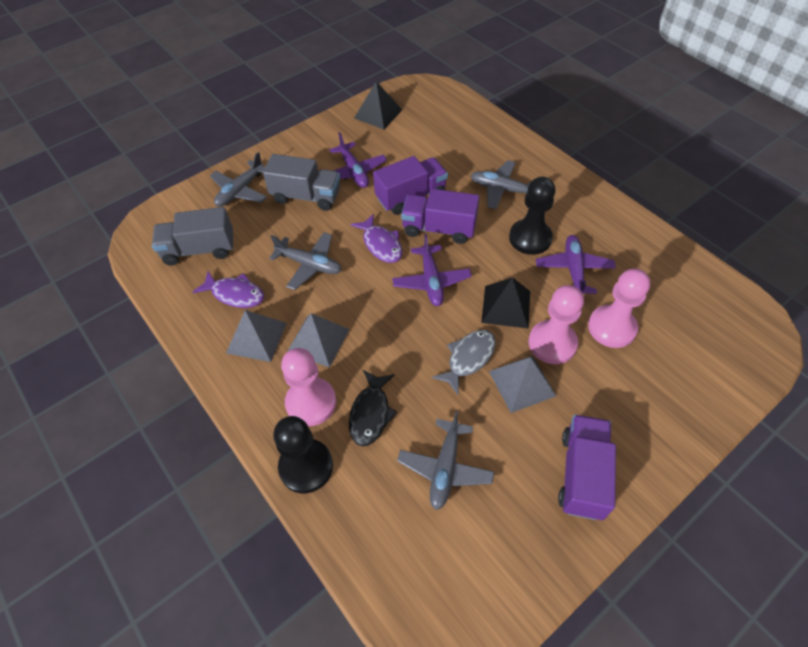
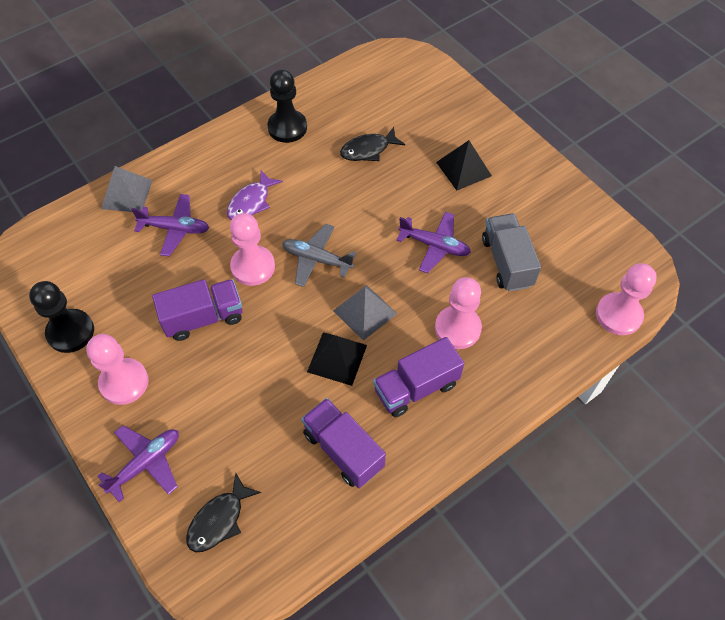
black fish: [349,370,397,446] = 1 -> [186,472,261,552] [340,127,405,161] = 2
grey fish: [432,330,496,395] = 1 -> none = 0
grey plane: [210,152,267,207] [269,232,341,290] [397,411,494,510] [471,160,531,209] = 4 -> [282,224,356,287] = 1
grey pyramid: [226,310,287,362] [287,313,349,368] [489,356,556,413] = 3 -> [101,166,152,212] [333,285,397,341] = 2
grey truck: [152,207,233,265] [263,154,340,211] = 2 -> [482,214,541,292] = 1
pink pawn: [281,348,336,426] [528,285,584,364] [588,269,650,348] = 3 -> [86,334,148,405] [230,213,275,286] [435,277,482,349] [596,263,657,335] = 4
purple fish: [193,271,264,308] [350,213,402,263] = 2 -> [227,170,283,220] = 1

